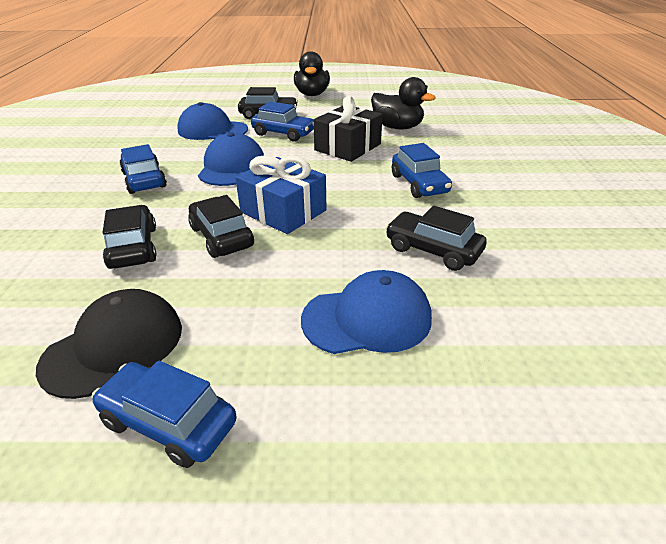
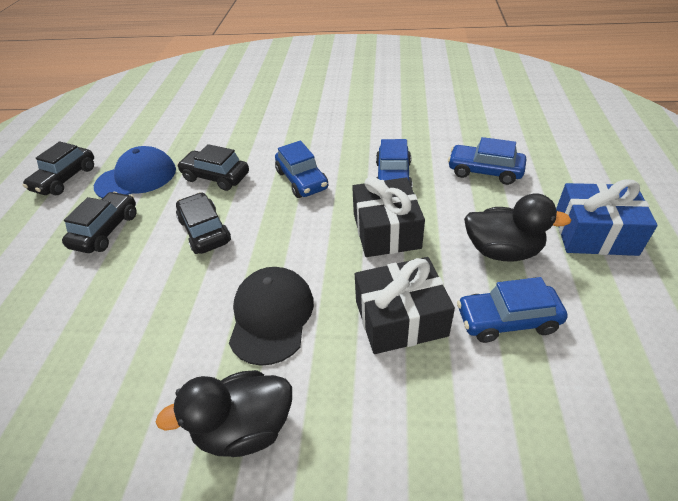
black gift: [313,96,383,162] = 1 -> [352,177,425,257] [355,257,455,354] = 2
blue cap: [177,102,248,140] [198,132,264,186] [301,270,432,354] = 3 -> [94,146,176,198] = 1

